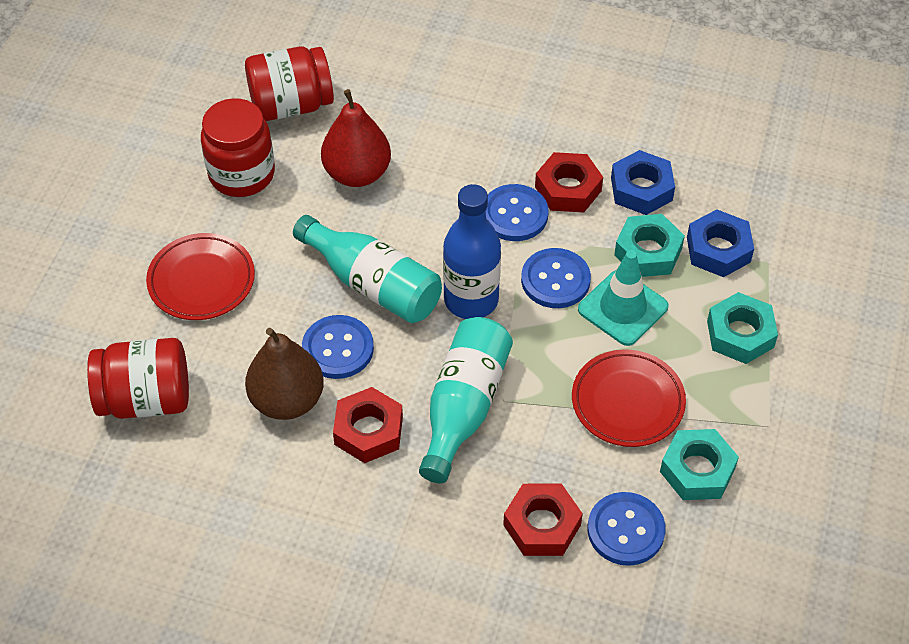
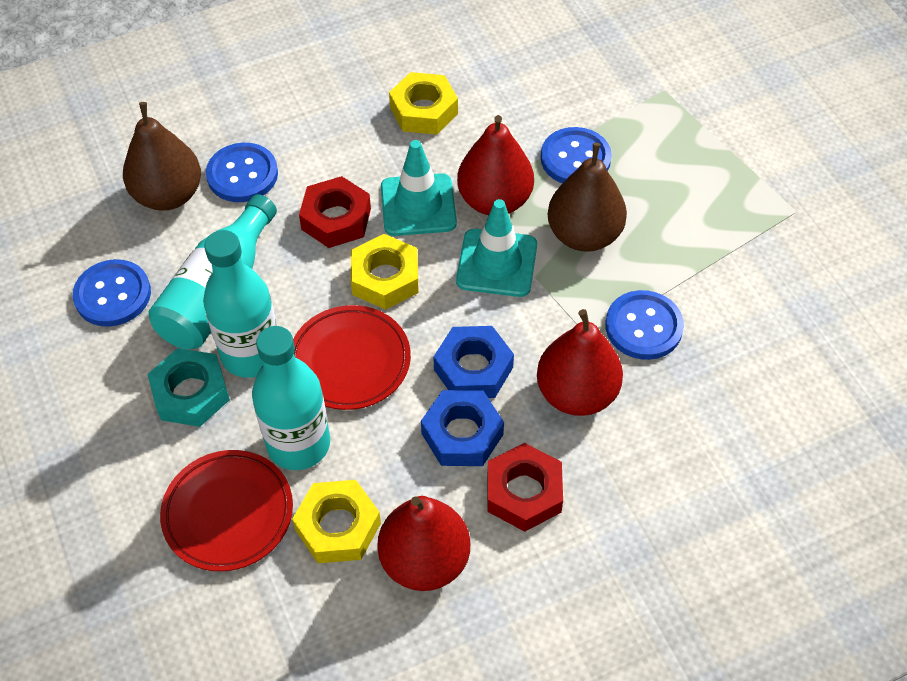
blue bottle: [443,184,501,319] = 1 -> none = 0
brown pear: [245,328,324,420] = 1 -> [123,102,201,210] [548,143,627,252] = 2
red jar: [87,338,189,419] [201,98,275,197] [245,46,334,121] = 3 -> none = 0
red nut: [333,387,403,463] [503,484,583,556] [535,152,603,212] = 3 -> [299,176,371,248] [488,443,563,532] = 2
red pear: [321,89,391,187] = 1 -> [377,496,470,591] [457,115,534,215] [537,309,623,416] = 3
turquoise bottle: [293,215,442,323] [419,317,513,483] = 2 -> [149,194,277,349] [203,230,277,378] [252,326,330,470] = 3
turquoise nut: [614,214,685,277] [660,429,739,500] [707,292,778,364] = 3 -> [147,348,230,427] = 1
turquoise traffic cone: [578,250,669,346] = 1 -> [381,140,457,236] [456,199,537,297] = 2
yellow nut: none = 0 -> [292,480,381,563] [351,234,418,310] [389,72,458,135] = 3

